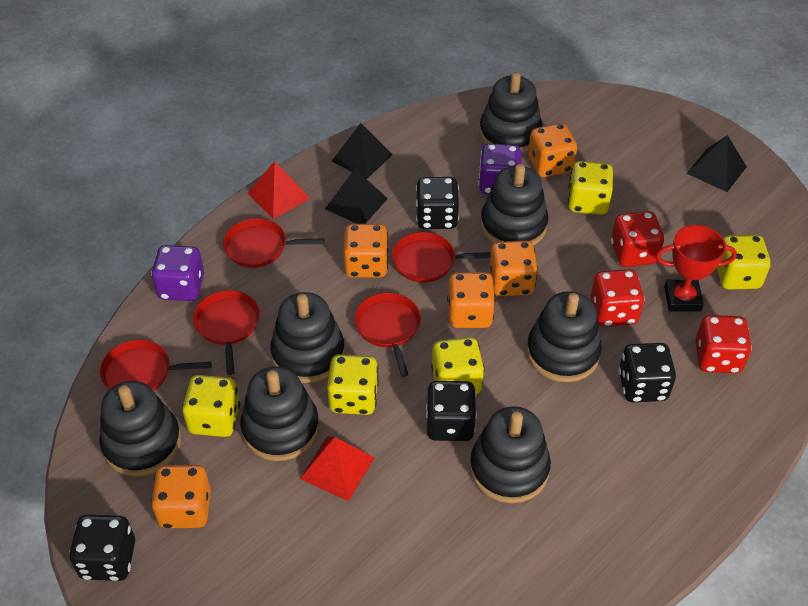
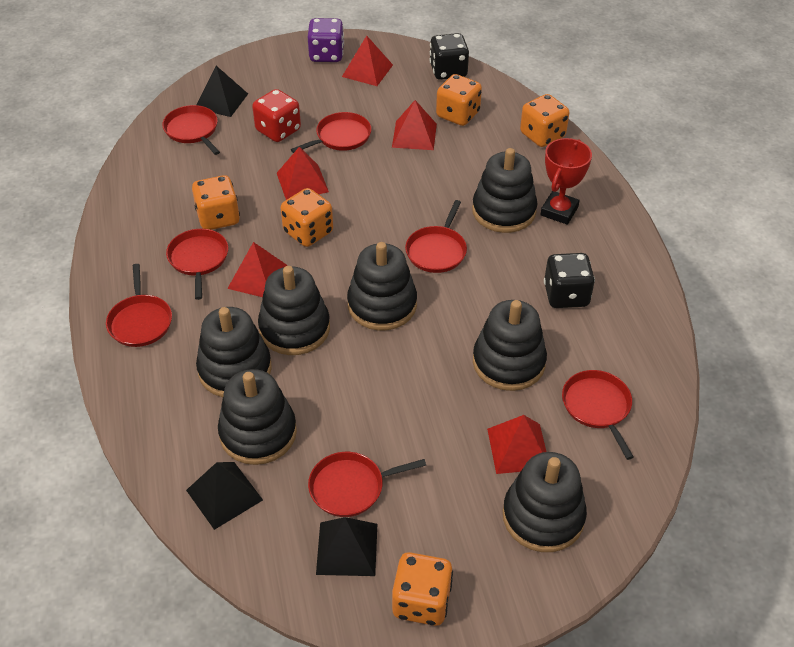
black dice: [69,515,135,581] [416,177,459,229] [426,381,477,441] [618,343,676,402] = 4 -> [429,33,469,80] [544,253,595,308] = 2
purple dice: [151,245,204,301] [478,143,522,194] = 2 -> [308,18,344,62] = 1
red dice: [590,269,645,327] [611,211,664,267] [695,315,752,373] = 3 -> [252,89,301,142] = 1
red pan: [100,340,212,391] [193,290,260,375] [223,218,325,268] [354,293,421,377] [392,232,491,283] = 5 -> [106,264,172,347] [162,105,220,155] [166,229,228,300] [291,112,371,153] [308,452,426,517] [405,200,467,273] [562,370,634,460] = 7
red pyramid: [247,161,311,219] [300,437,375,501] = 2 -> [227,242,288,297] [277,147,329,200] [342,36,393,86] [392,100,437,150] [487,415,546,474] = 5
yellow dice: [182,375,240,437] [327,354,379,415] [431,337,485,394] [568,161,613,215] [717,235,771,290] = 5 -> none = 0

